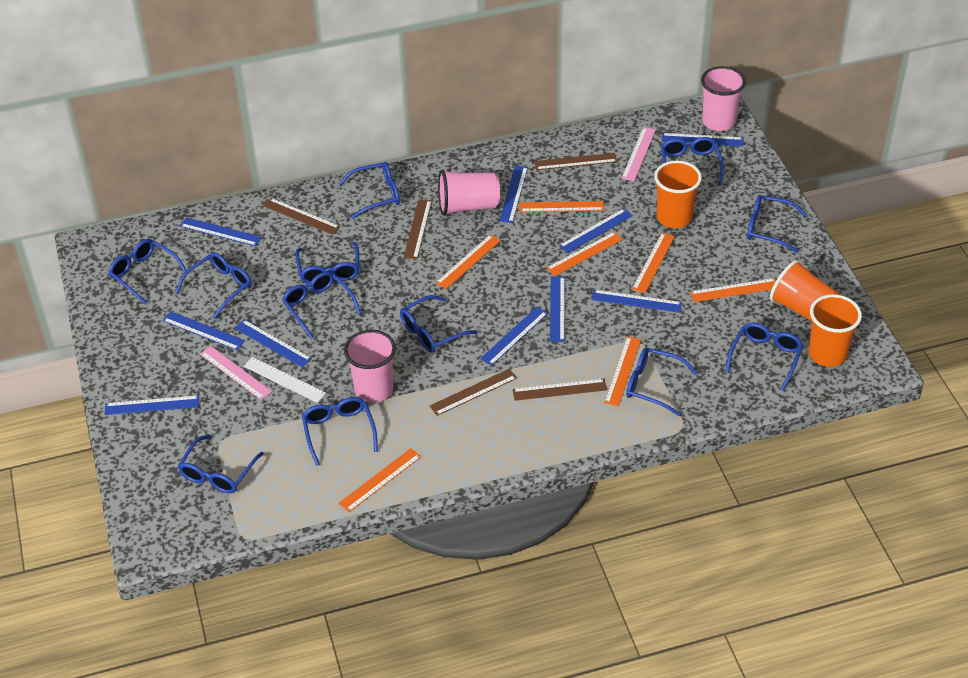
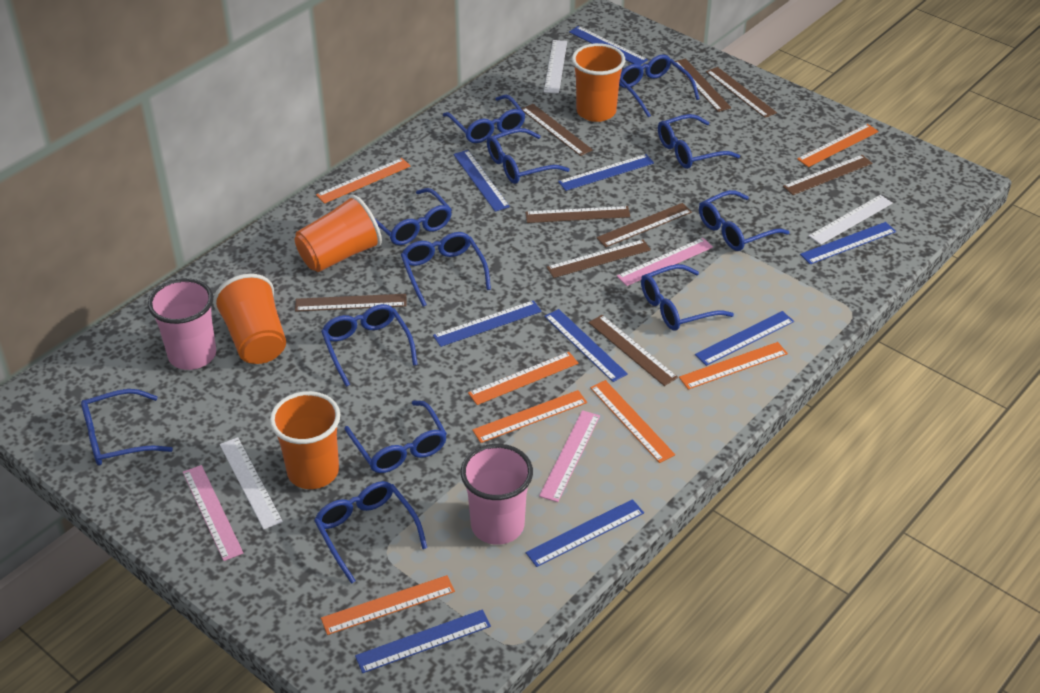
blue ruler: [104,395,199,415] [162,311,245,350] [180,217,262,246] [235,320,312,368] [480,307,548,366] [499,166,528,223] [550,276,565,342] [559,208,633,253] [592,290,682,313] [662,133,743,147] = 10 -> [355,609,491,673] [433,300,542,347] [454,150,510,212] [526,499,644,567] [544,309,628,382] [558,154,654,191] [569,26,648,65] [695,311,794,366] [800,222,896,264] = 9
brown ruler: [263,198,340,235] [404,199,432,259] [430,369,517,416] [512,379,607,401] [534,153,617,170] = 5 -> [295,294,407,312] [522,104,593,156] [525,206,630,223] [547,240,651,278] [588,315,678,386] [596,203,692,247] [675,59,731,112] [706,67,777,118] [783,155,872,195] = 9
orange cup: [654,161,702,228] [770,260,842,321] [809,294,862,367] = 3 -> [213,274,286,364] [270,391,340,489] [295,195,382,272] [572,43,625,122] = 4
pink cup: [344,330,396,403] [438,170,500,216] [701,66,746,131] = 3 -> [148,278,216,370] [461,444,533,545] = 2
pink ruler: [200,346,272,400] [622,127,656,181] = 2 -> [183,465,244,561] [539,410,600,502] [617,238,713,286] = 3
white ruler: [244,357,326,403] = 1 -> [220,437,283,530] [544,40,567,94] [809,195,893,245] = 3

